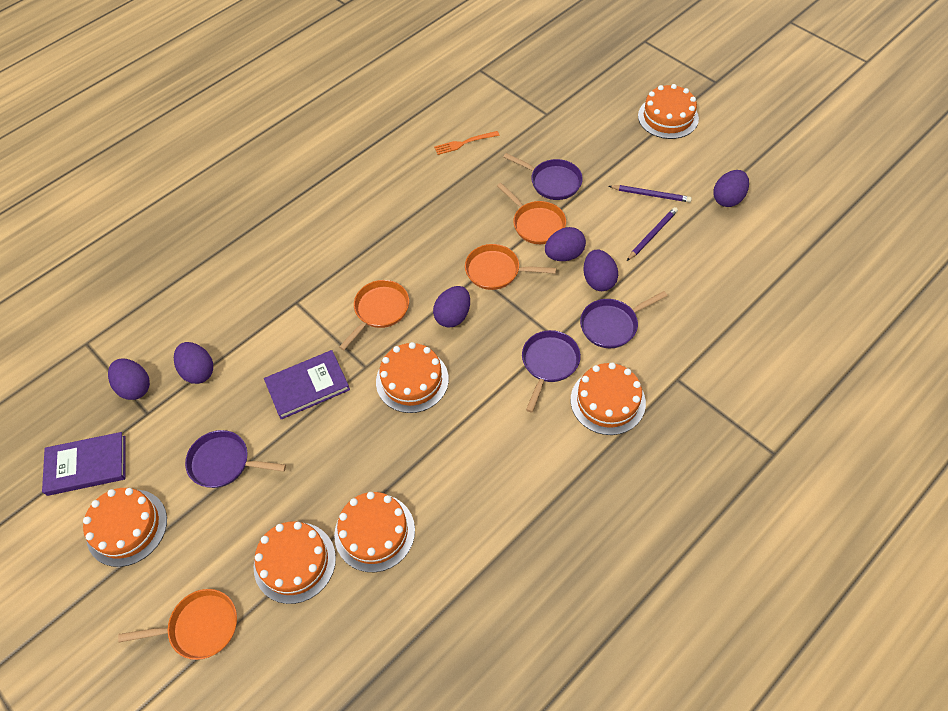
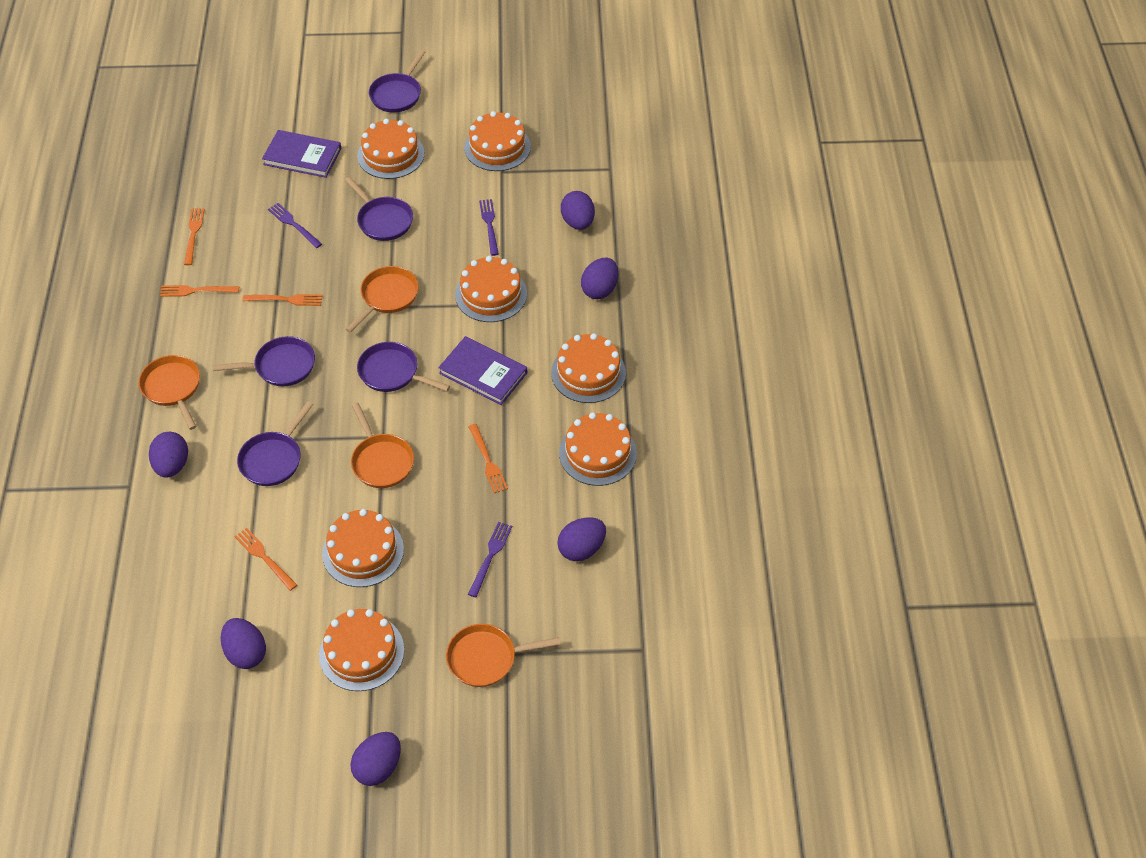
orange cake: [83,488,167,567] [254,521,336,604] [334,492,415,572] [376,342,449,413] [571,362,646,435] [638,84,699,139] = 6 -> [319,609,404,691] [322,509,404,587] [357,119,424,179] [455,256,527,322] [464,111,531,171] [551,333,626,403] [559,412,637,486] = 7
orange fork: [434,131,500,155] = 1 -> [160,285,239,297] [184,208,205,265] [234,528,297,591] [243,294,323,306] [468,424,508,493] = 5
purple fork: none = 0 -> [268,203,322,248] [468,522,512,597] [479,199,499,256] = 3
purple pan: [185,430,286,488] [503,153,583,200] [522,330,581,413] [580,291,667,348] = 4 -> [213,336,315,386] [237,401,313,486] [345,177,413,241] [357,342,450,392] [369,50,425,113] = 5
purple pencil: [609,185,692,202] [627,207,678,261] = 2 -> none = 0

